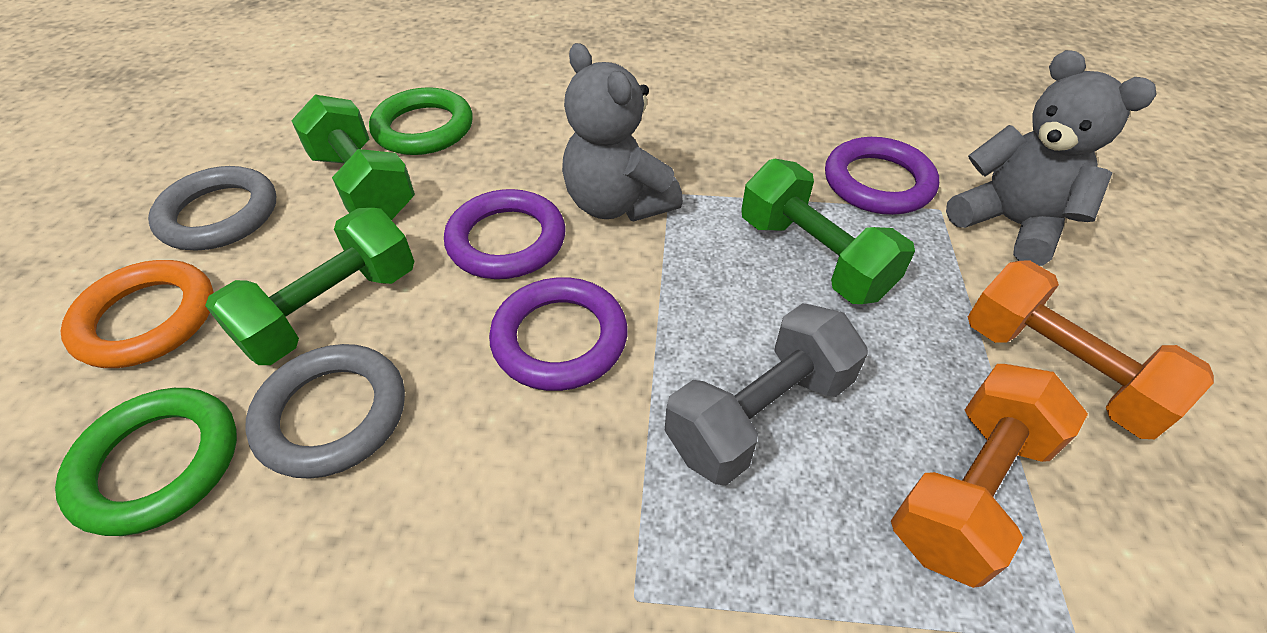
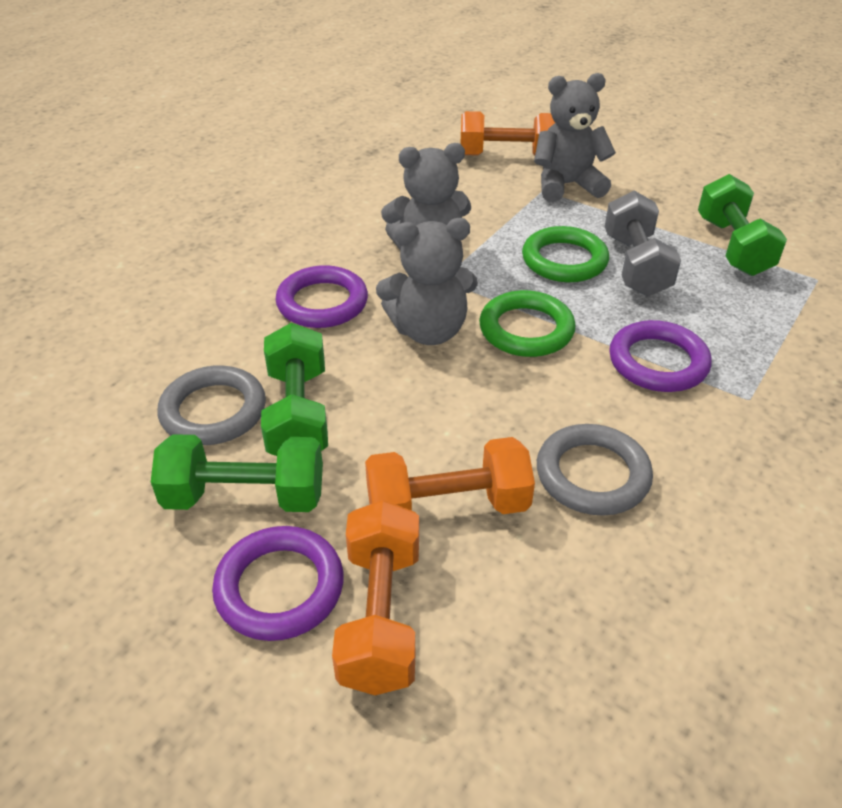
grey teddy bear: [562,43,683,222] [946,50,1157,266] = 2 -> [376,218,478,345] [381,143,471,250] [534,73,616,202] = 3
orange dumbbell: [891,364,1088,588] [968,260,1214,439] = 2 -> [332,500,419,695] [365,437,535,514] [460,111,555,156] = 3
orange ring: [60,260,214,368] = 1 -> none = 0

